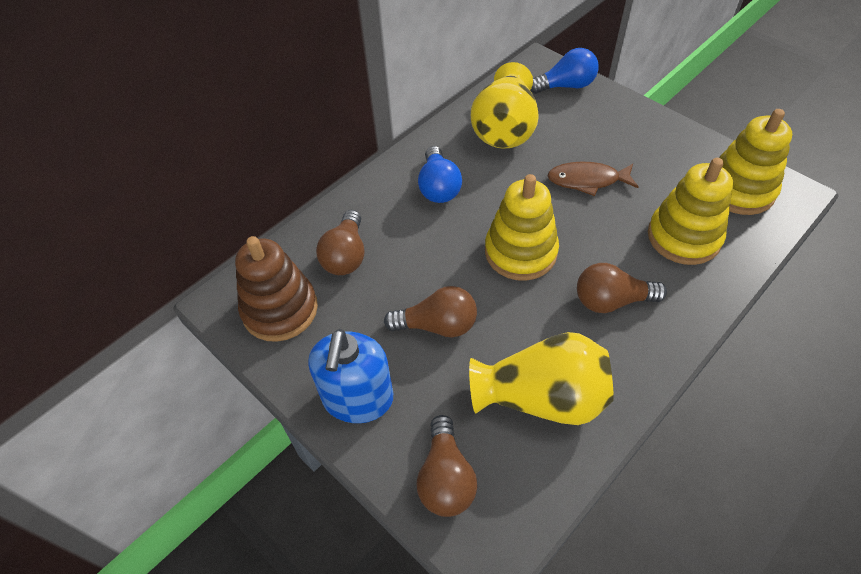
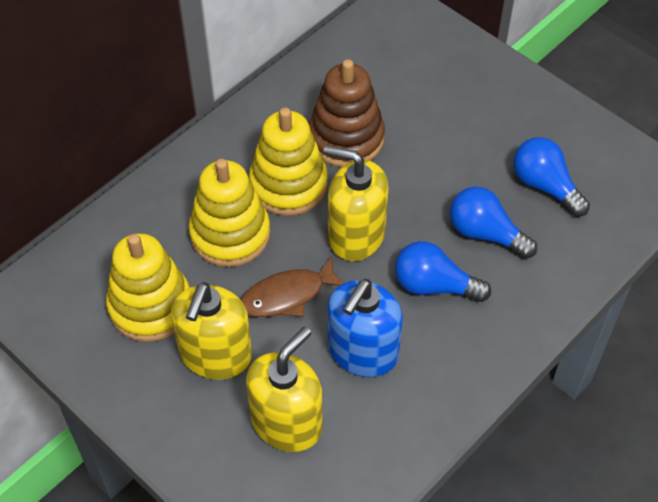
blue light bulb: [418,146,462,203] [530,48,599,94] = 2 -> [395,241,491,302] [450,187,537,259] [513,137,590,217] = 3
brown light bulb: [316,210,364,275] [384,286,477,337] [416,415,477,517] [577,263,667,313] = 4 -> none = 0
yellow soap dispenser: none = 0 -> [171,282,252,379] [246,327,322,452] [323,145,389,261] = 3
yellow vase: [469,332,614,425] [471,62,539,149] = 2 -> none = 0

